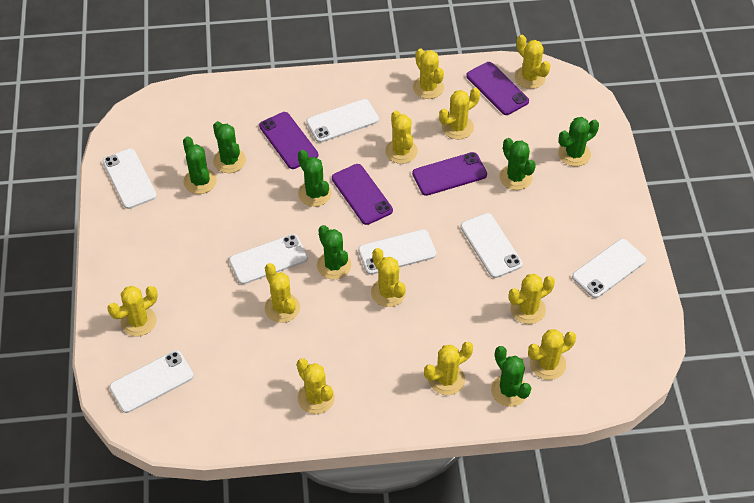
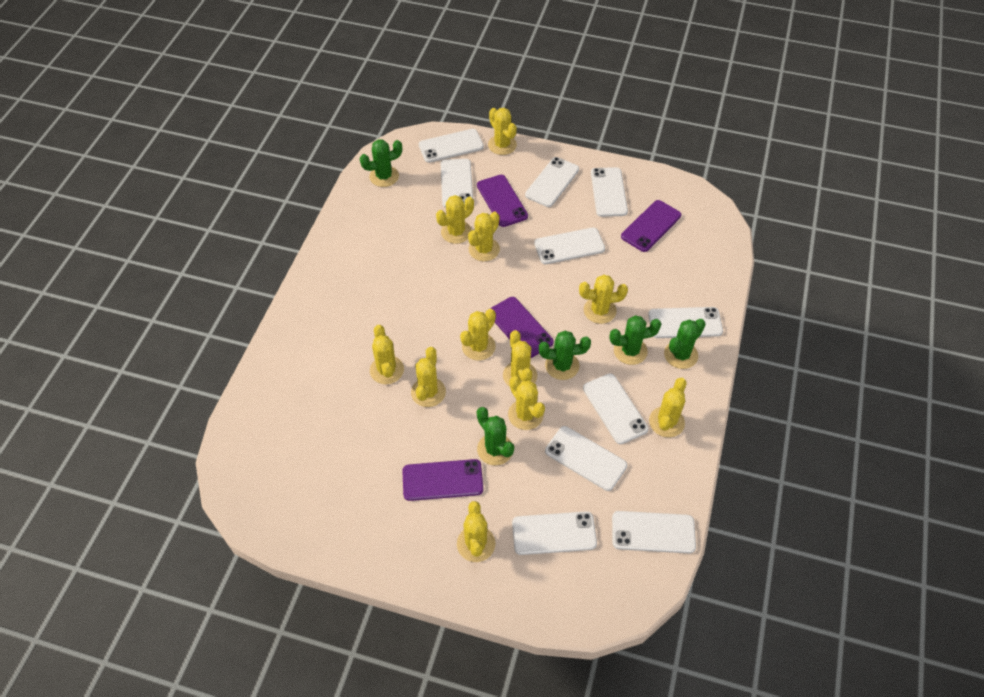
green cactus: [183,136,217,194] [213,121,246,173] [298,150,332,207] [317,225,351,280] [491,346,531,407] [499,138,536,190] [558,117,599,167] = 7 -> [360,139,402,187] [477,407,514,465] [539,331,591,380] [609,315,661,365] [664,319,706,369] = 5
white phone: [103,149,157,209] [109,350,194,413] [229,234,308,284] [306,99,379,143] [358,229,436,275] [460,213,523,278] [572,239,646,298] = 7 -> [419,129,484,163] [441,159,473,207] [512,511,597,555] [525,157,579,207] [534,227,605,264] [545,426,627,491] [583,373,649,444] [591,167,628,217] [612,511,696,554] [648,307,723,338] = 10

